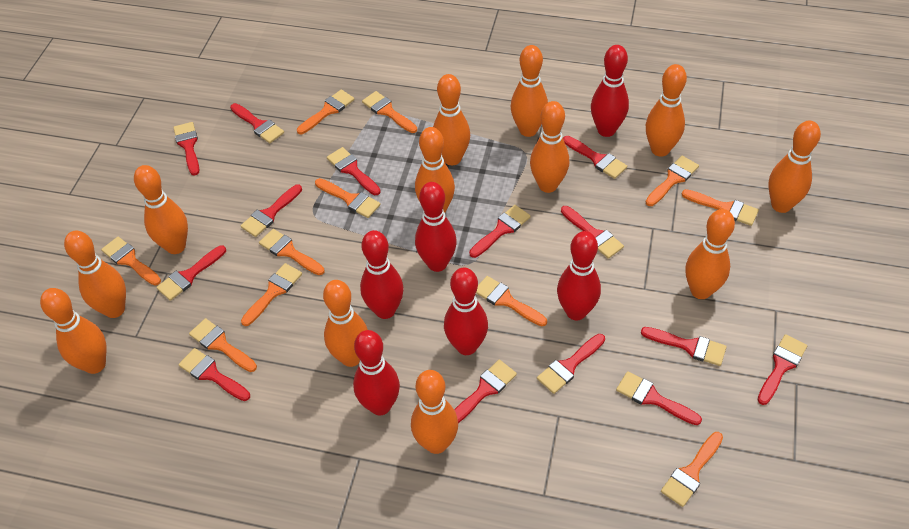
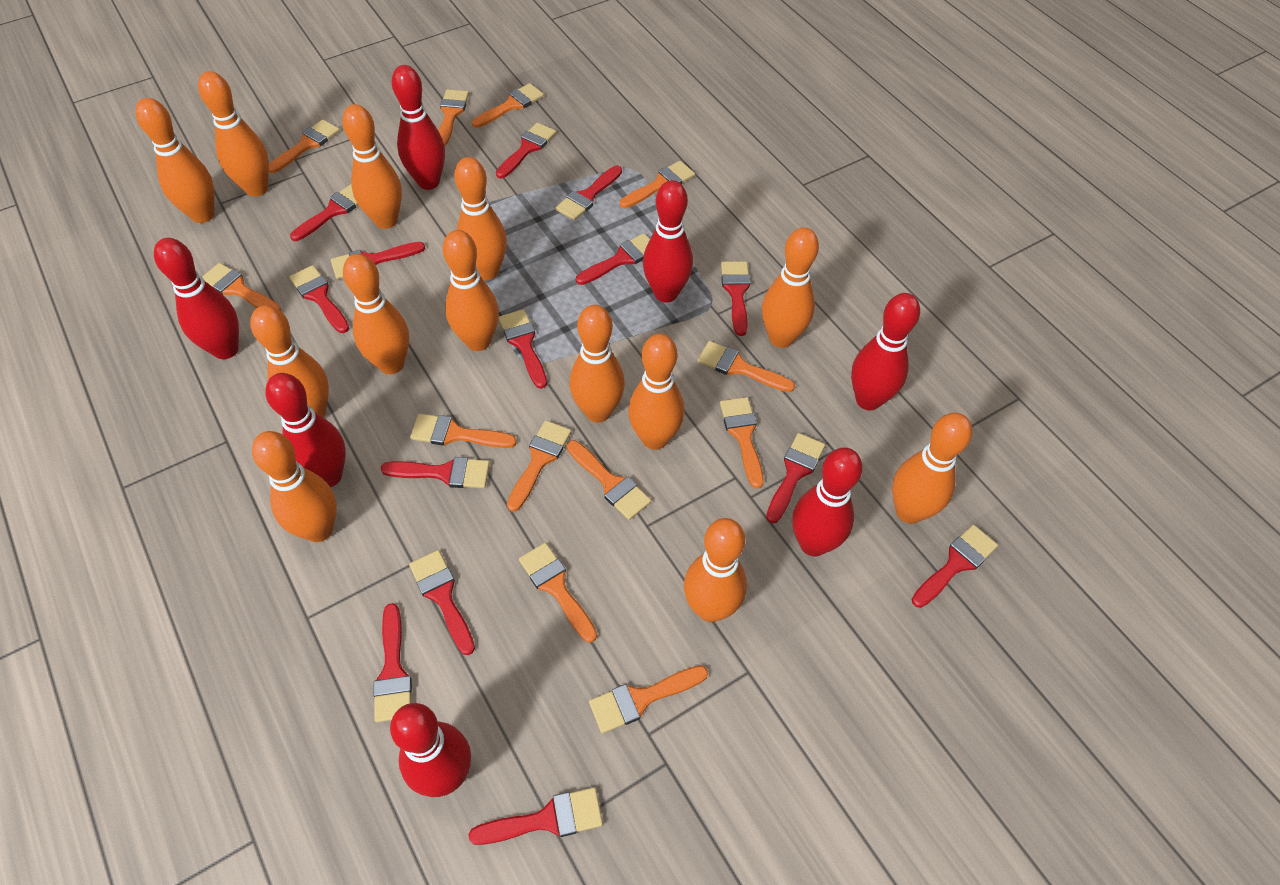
orange bowling pin: [40,288,107,374] [64,230,126,318] [134,165,188,254] [323,280,368,367] [411,370,458,454] [415,127,455,212] [433,74,470,165] [511,45,548,137] [530,101,569,193] [646,64,687,157] [685,209,735,299] [768,121,821,213] = 12 -> [136,98,215,223] [198,71,269,197] [250,305,329,418] [252,431,337,542] [342,104,402,229] [343,254,409,374] [443,230,499,351] [454,157,507,280] [570,305,625,423] [628,333,684,450] [684,518,747,622] [762,227,819,348] [892,413,972,524] = 13
orange brush: [101,237,161,286] [189,318,257,372] [241,263,302,326] [259,229,324,275] [297,90,355,134] [315,178,381,218] [362,91,417,133] [476,276,547,326] [645,156,699,206] [661,432,723,507] [681,189,759,226] = 11 -> [202,263,281,311] [269,119,340,173] [410,414,517,448] [438,89,469,146] [472,83,544,128] [507,420,572,512] [519,543,597,643] [567,440,651,520] [589,665,708,734] [620,161,695,208] [698,341,795,392] [720,397,764,489] = 12
red bowling pin: [353,330,400,415] [360,230,404,319] [415,182,457,272] [444,267,488,355] [557,231,601,320] [591,45,629,137] = 6 -> [154,238,239,359] [265,373,346,487] [390,703,471,797] [392,65,445,190] [643,180,693,303] [792,448,863,556] [851,293,920,410] = 7

